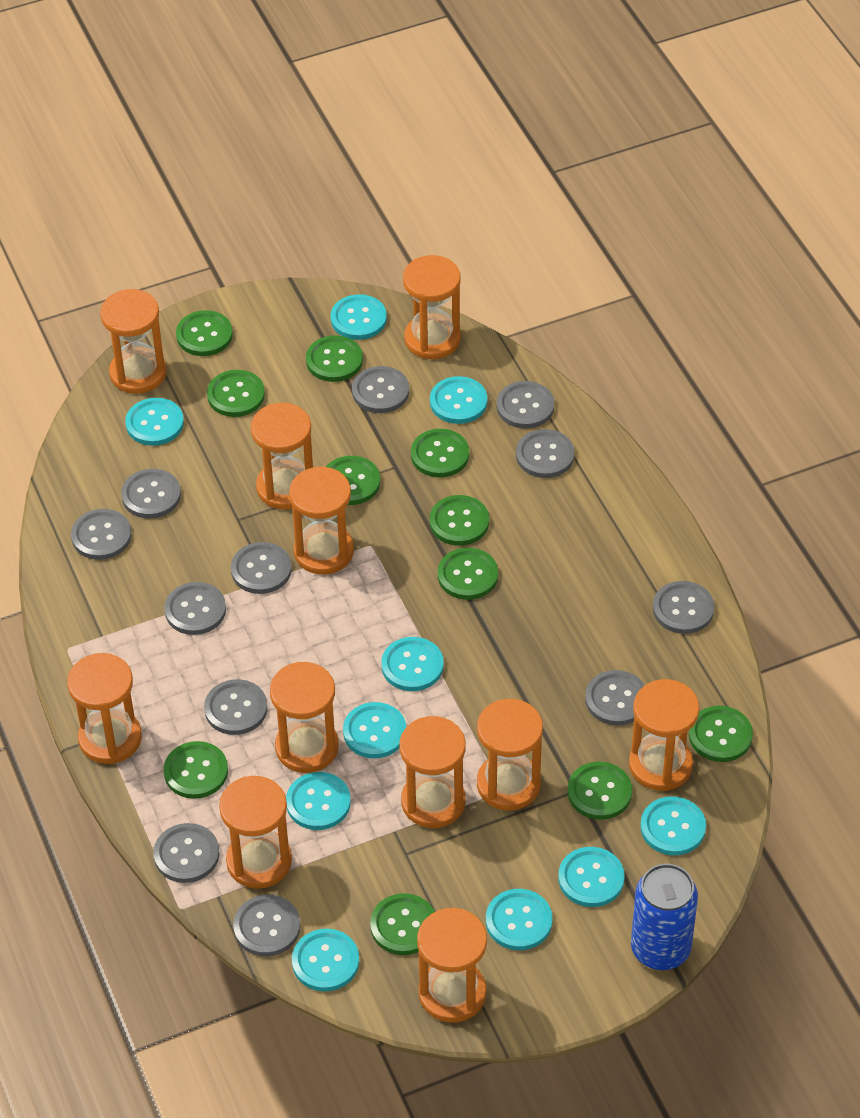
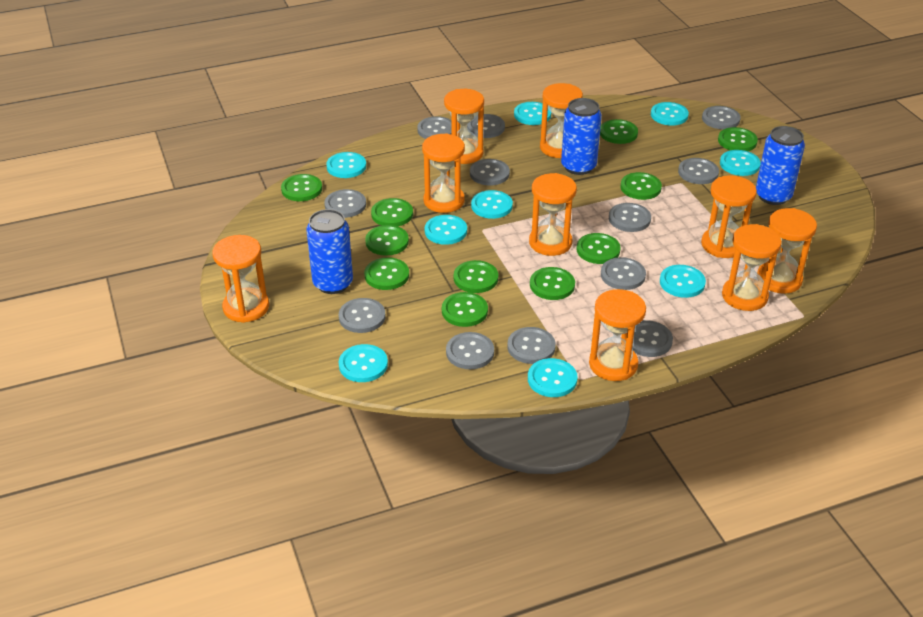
blue can: [631,864,698,970] = 1 -> [306,209,353,294] [561,98,602,175] [756,126,805,205] = 3
orange hourglass: [67,653,142,764] [100,289,166,394] [219,776,292,889] [251,403,313,509] [270,662,339,773] [289,466,354,575] [400,716,466,828] [403,255,461,359] [417,908,487,1023] [477,699,543,810] [629,679,699,791] = 11 -> [212,235,269,323] [422,133,465,213] [444,89,484,164] [529,173,577,256] [540,83,583,158] [589,289,646,381] [701,175,757,258] [722,224,782,311] [757,208,817,294] = 9
turquoise button: [125,398,184,446] [286,772,351,830] [292,929,359,991] [331,294,387,340] [343,702,406,758] [381,637,444,691] [430,376,487,424] [486,889,552,950] [558,847,625,907] [640,796,706,855] = 10 -> [326,152,366,178] [339,344,388,382] [425,215,467,245] [471,190,513,219] [514,102,551,125] [528,358,578,397] [651,102,689,125] [660,265,706,298] [720,150,761,176] = 9

